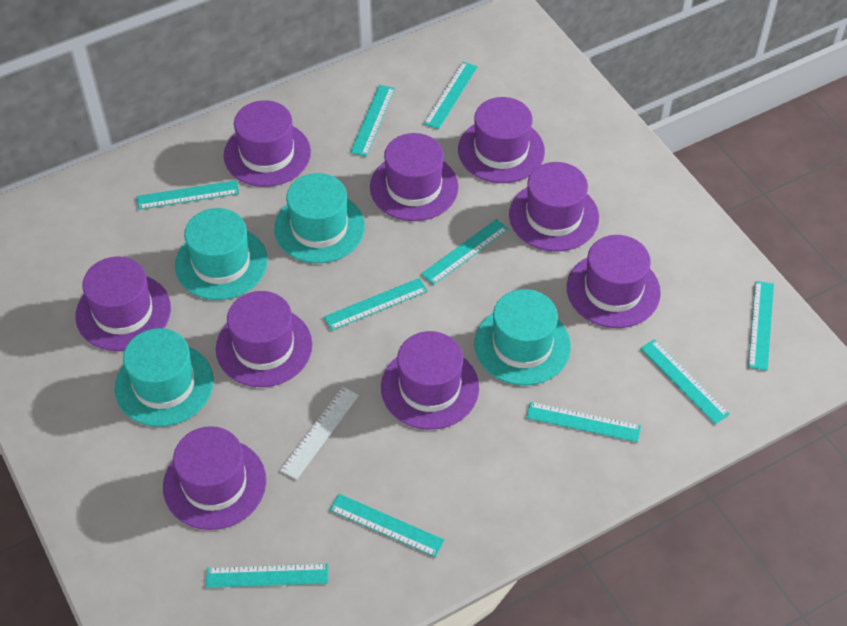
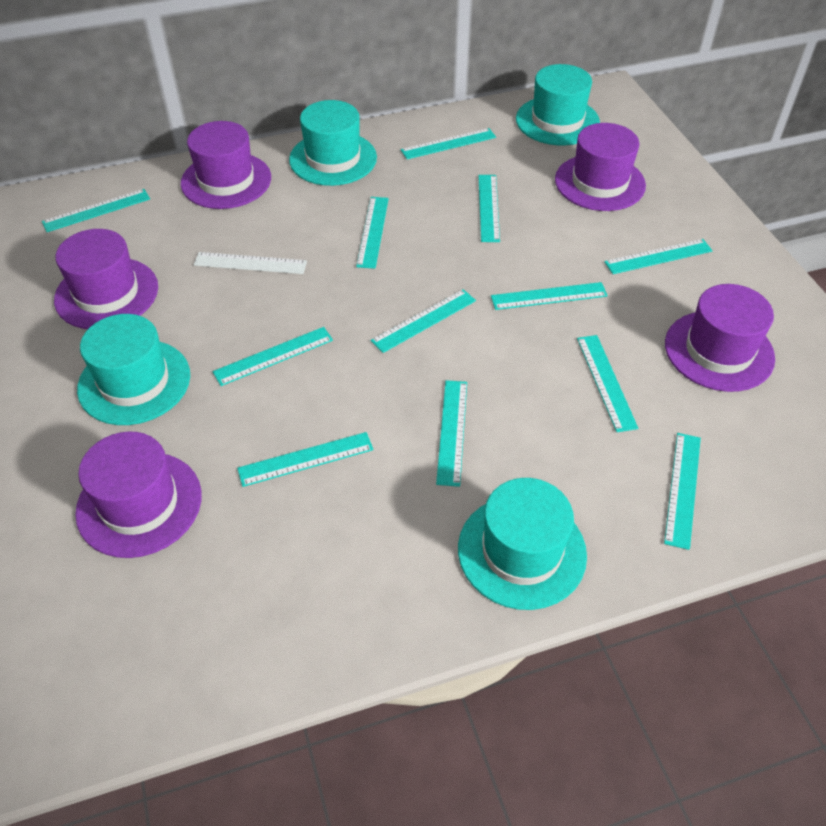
purple hat: [75,256,171,351] [163,426,266,530] [216,291,312,387] [224,100,311,187] [370,133,459,221] [381,331,479,430] [458,97,545,183] [509,162,599,252] [567,235,661,328] = 9 -> [54,229,158,329] [75,431,202,558] [181,121,271,209] [555,123,646,211] [665,284,775,392] = 5
turquoise ruler: [137,180,239,210] [206,564,328,588] [324,278,428,331] [329,494,445,557] [350,85,395,157] [421,219,509,285] [424,62,478,129] [526,402,641,442] [640,339,730,424] [748,281,774,371] = 10 -> [42,189,150,232] [212,327,333,386] [237,432,373,487] [356,197,389,269] [371,289,476,353] [400,128,496,159] [436,380,467,487] [478,175,500,242] [491,282,608,310] [577,335,638,432] [604,239,713,274] [664,433,701,550] = 12

